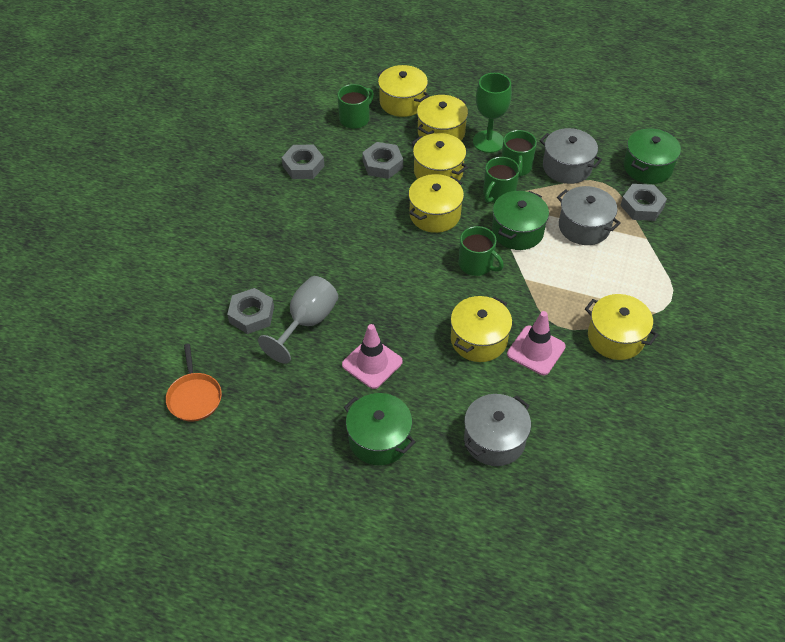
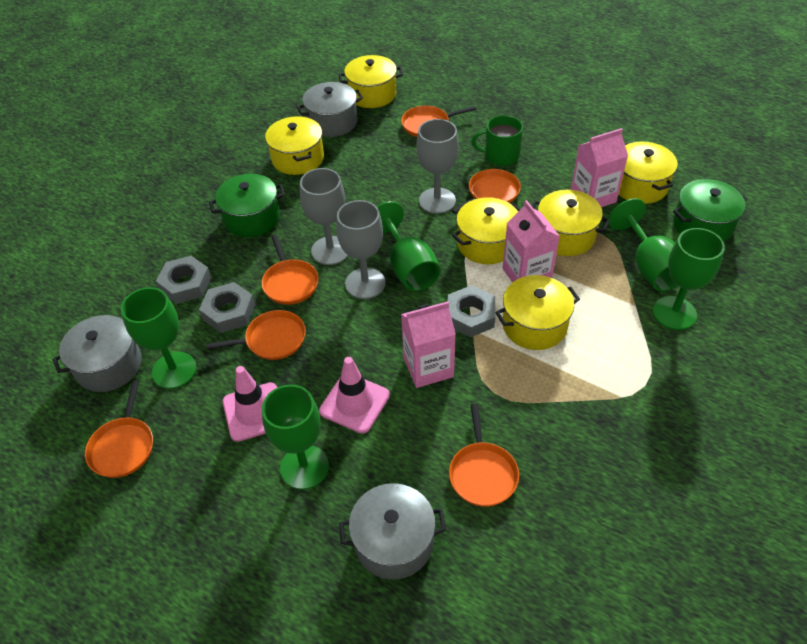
green goblet: [473,73,512,153] = 1 -> [121,287,197,389] [262,385,329,490] [376,201,441,291] [609,198,678,291] [653,228,725,330] = 5
green mug: [338,84,374,129] [459,226,504,276] [483,157,520,203] [502,130,537,178] = 4 -> [471,115,523,166] = 1
green pot: [344,393,415,465] [492,191,549,250] [624,128,681,184] = 3 -> [209,174,285,237] [673,179,748,242] = 2
grey goblet: [258,276,338,364] = 1 -> [300,168,348,265] [336,200,386,299] [417,119,459,214] = 3
grey nut: [227,288,274,334] [282,145,324,179] [362,142,403,179] [620,184,667,221] = 4 -> [156,256,211,304] [199,282,255,333] [448,285,495,337] = 3
orange pan: [166,344,222,422] = 1 -> [85,381,153,478] [206,310,306,360] [261,234,319,305] [401,106,476,137] [449,404,519,507] [452,169,521,214] = 6
pink carton: none = 0 -> [401,301,456,388] [503,200,560,282] [571,128,628,207] = 3

